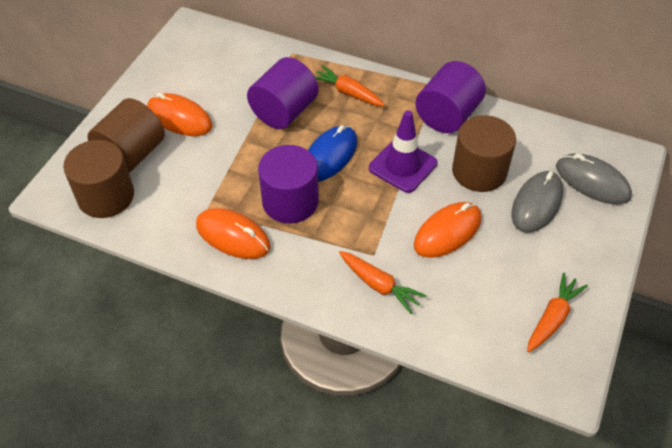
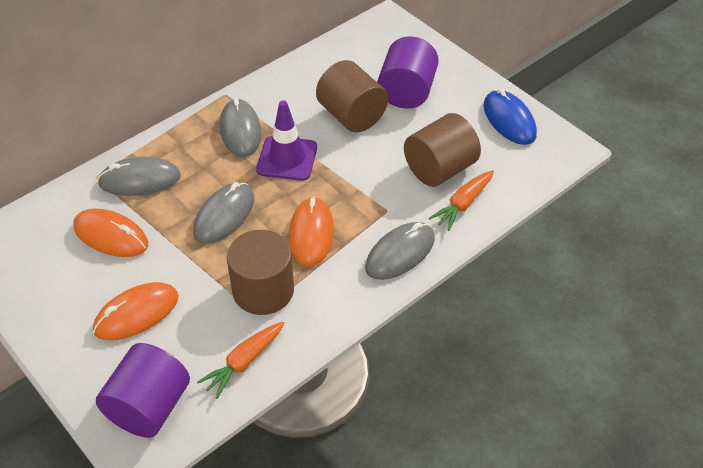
grey mouse: [511,171,563,233] [556,154,632,204] = 2 -> [97,156,181,196] [193,182,254,244] [220,98,262,157] [365,222,435,280] = 4
orange carrot: [315,65,385,106] [339,251,426,314] [527,273,588,352] = 3 -> [197,322,284,399] [429,170,494,231] = 2
purple cylinder: [247,57,318,129] [258,145,319,223] [415,61,486,133] = 3 -> [96,343,190,438] [377,36,439,108] = 2

